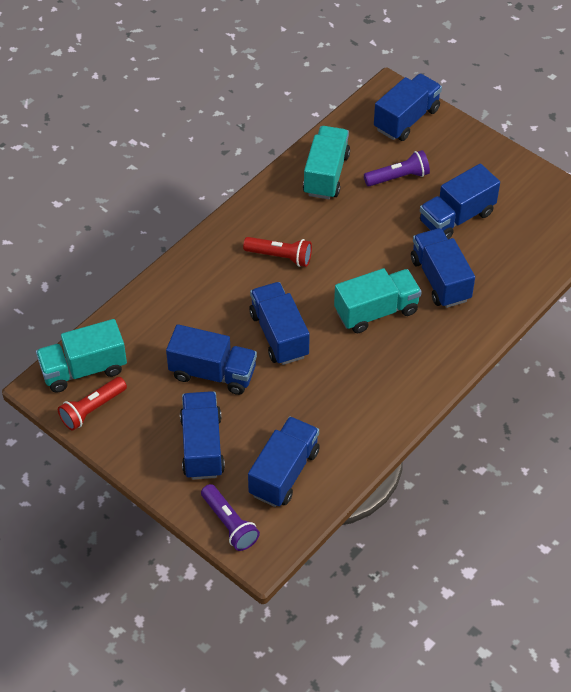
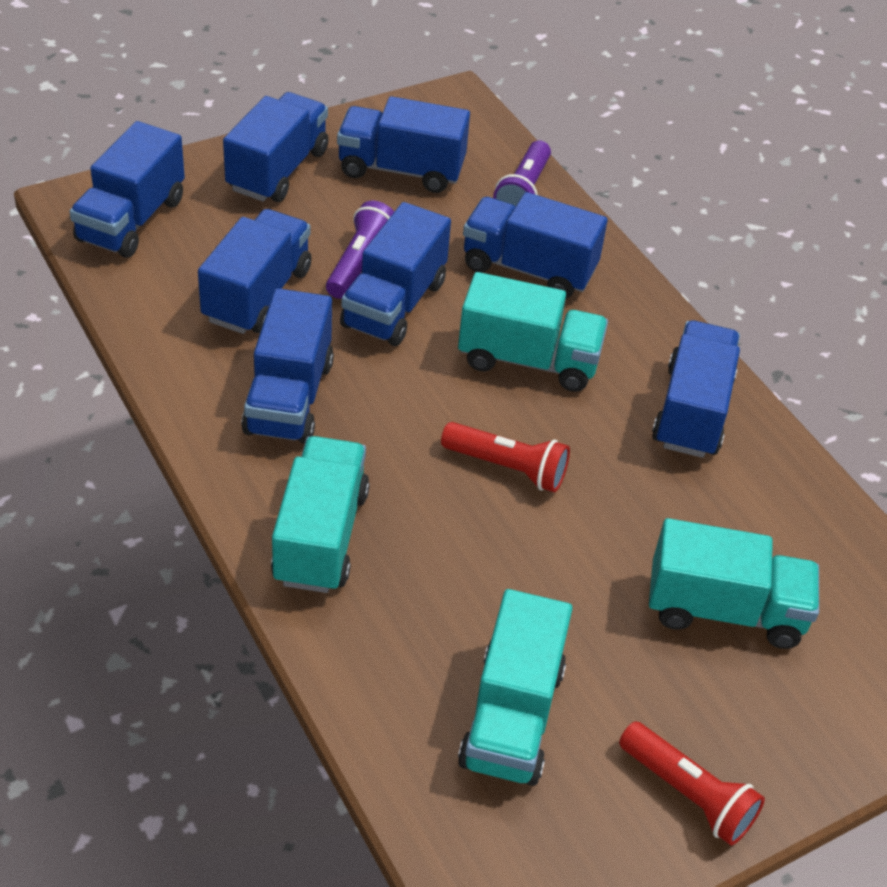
blue truck: [166,324,257,395] [180,391,225,480] [248,416,320,507] [249,282,310,365] [374,74,442,141] [411,228,475,308] [420,164,500,239] = 7 -> [69,121,185,258] [198,209,312,334] [223,92,328,202] [241,288,334,444] [337,96,470,193] [340,202,451,346] [463,192,608,299] [652,320,740,458] = 8
turquoise truck: [36,319,127,393] [303,126,350,199] [334,268,422,333] = 3 -> [271,436,370,593] [458,272,608,392] [458,589,573,786] [649,518,819,649] = 4

